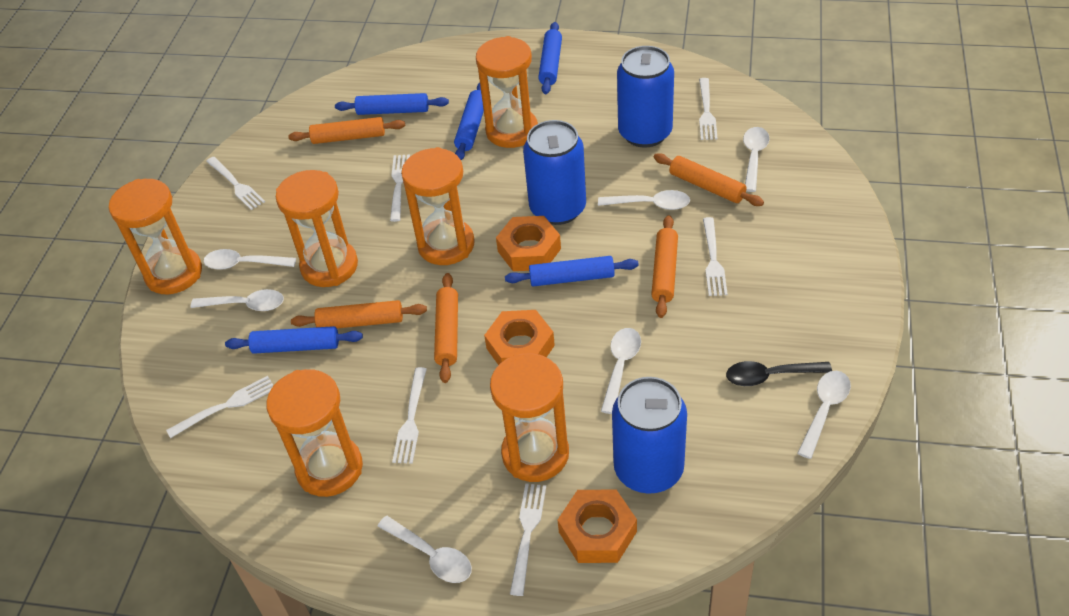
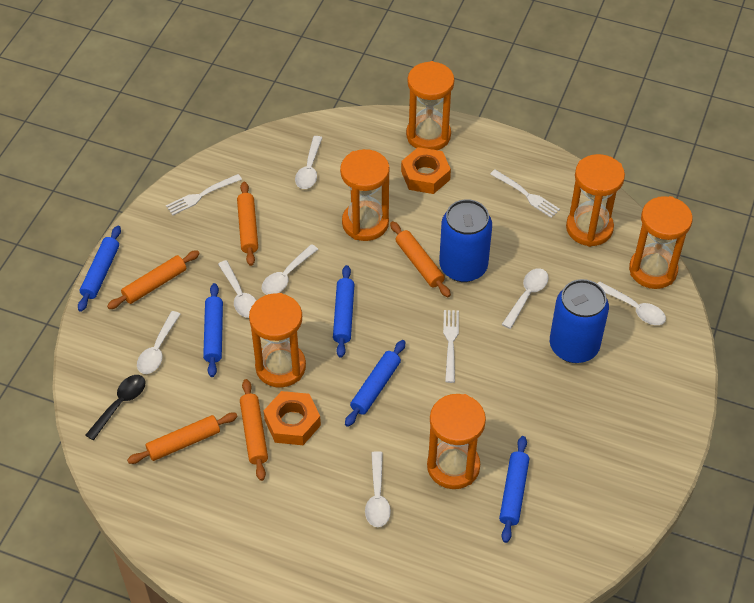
blue can: [523,120,586,225] [612,377,687,494] [617,46,674,148] = 3 -> [439,199,492,282] [550,279,609,363] = 2
orange nut: [484,310,555,365] [496,216,561,271] [558,489,637,563] = 3 -> [264,391,321,445] [401,147,451,194] = 2
white fork: [166,376,274,438] [206,157,265,210] [390,154,410,222] [392,367,427,464] [510,483,546,596] [699,78,718,140] [703,217,728,296] = 7 -> [166,174,242,215] [443,310,459,383] [490,170,560,218] = 3

